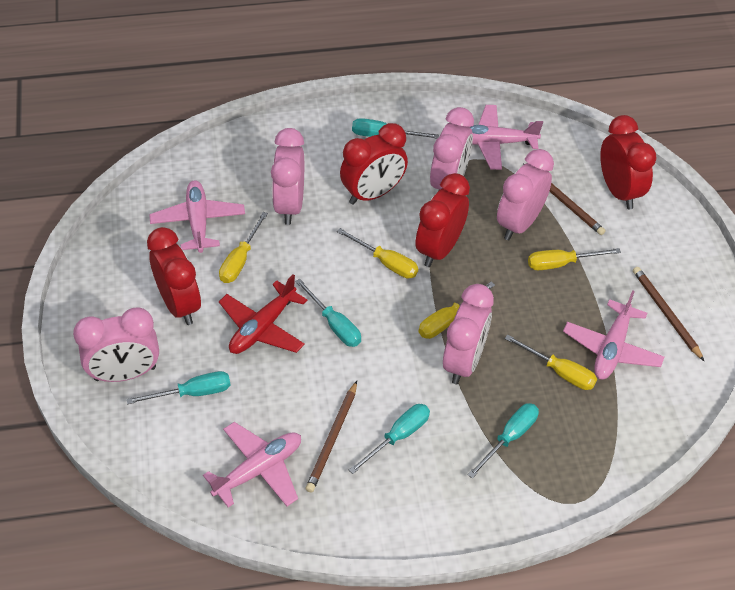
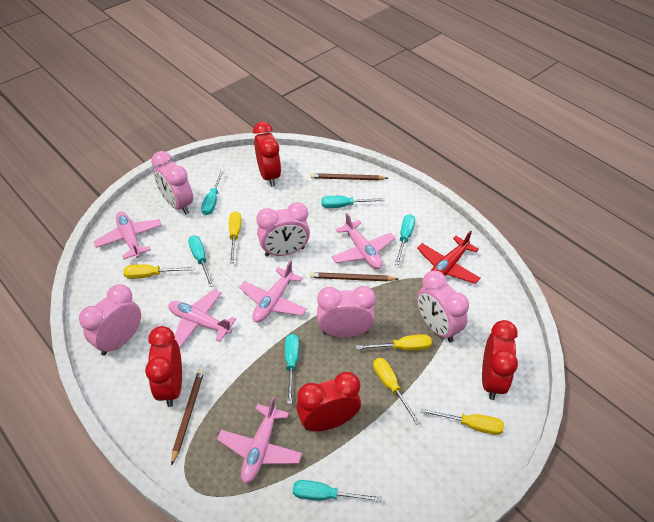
pink plane: [149,180,245,253] [203,422,301,507] [470,105,543,170] [563,290,664,379] = 4 -> [93,211,162,260] [168,289,236,348] [217,397,302,483] [239,260,307,323] [332,213,395,269] = 5
turquoise screwdriver: [126,371,230,404] [295,279,361,347] [349,404,430,474] [352,118,439,139] [467,403,539,478] = 5 -> [188,235,214,287] [201,170,224,215] [285,334,299,404] [293,480,382,502] [321,196,385,208] [395,214,415,265] = 6

